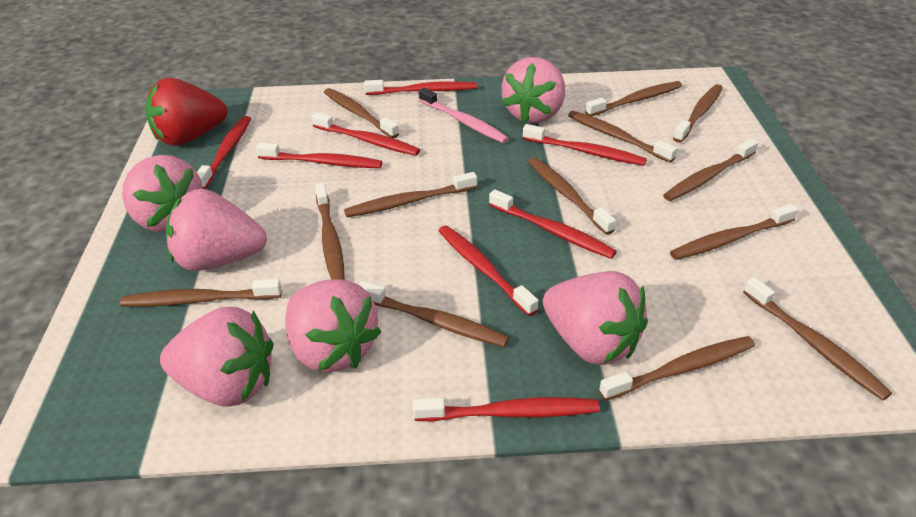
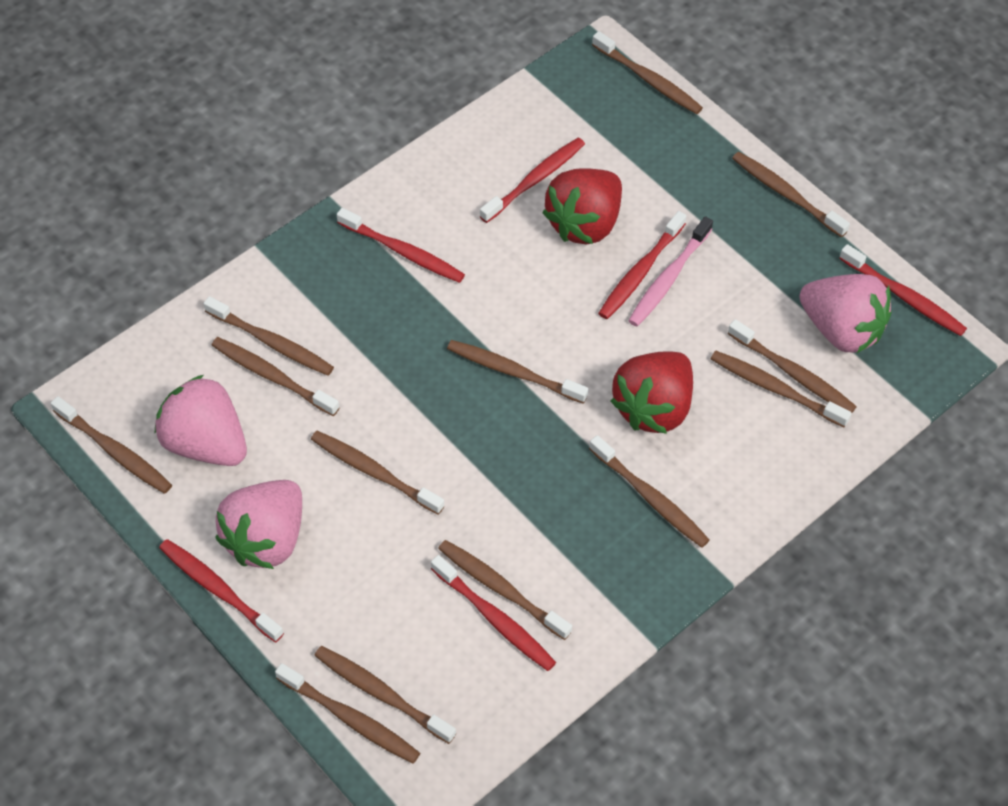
pink strawberry: [122,155,203,232] [160,307,273,407] [166,189,267,271] [285,279,381,373] [502,57,565,123] [543,271,648,365] = 6 -> [155,375,247,466] [215,480,302,569] [799,274,892,353] = 3
red strawberry: [145,78,227,146] = 1 -> [542,168,622,245] [610,351,693,434] = 2
red toothbrush: [197,116,251,189] [256,143,382,168] [311,112,420,156] [364,80,477,95] [413,397,600,421] [438,225,538,316] [489,189,617,259] [523,124,647,166] = 8 -> [159,539,284,642] [337,208,465,283] [431,555,556,671] [480,138,585,223] [598,211,686,319] [839,244,967,336] = 6

